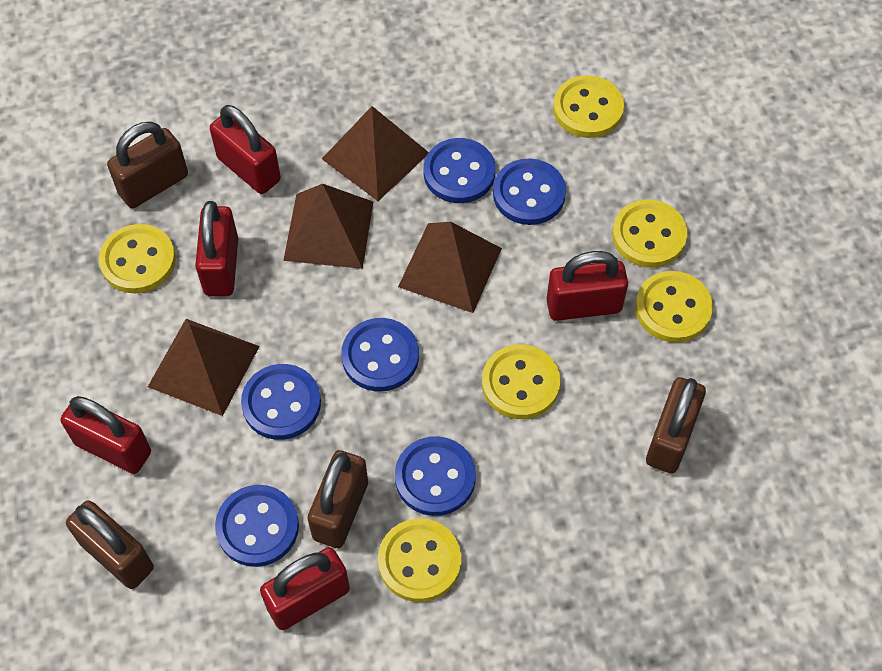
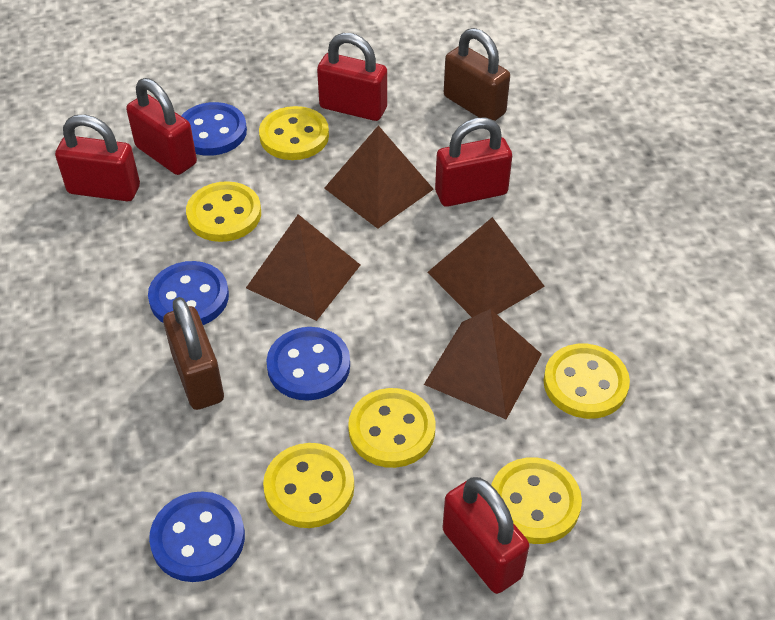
blue button: [215,485,299,567] [241,364,321,440] [341,318,419,391] [395,436,476,516] [424,138,496,203] [493,158,566,225] = 6 -> [148,261,229,325] [149,491,245,582] [181,102,247,156] [266,327,350,401] = 4
brown padlock: [66,500,154,589] [107,122,188,208] [308,450,368,548] [646,377,706,473] = 4 -> [163,297,224,410] [444,28,510,121] = 2

